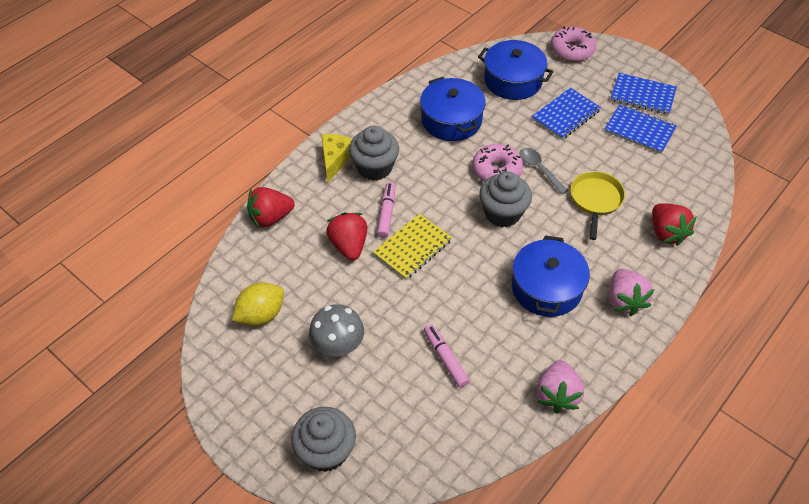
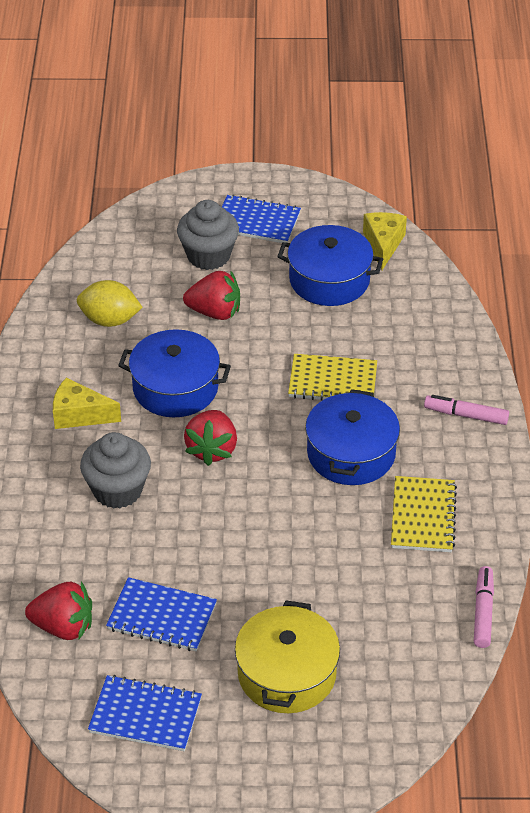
grey cupcake: [291,407,356,472] [349,126,399,181] [479,171,532,227] = 3 -> [80,432,151,509] [177,200,239,270] = 2
grey mushroom: [309,304,364,357] = 1 -> none = 0
grey spoon: [519,148,568,194] = 1 -> none = 0
pink donut: [472,144,523,182] [551,27,596,62] = 2 -> none = 0
pink strawberry: [536,360,584,413] [609,269,655,316] = 2 -> none = 0
yellow cheese: [321,134,352,183] = 1 -> [53,378,121,429] [363,212,407,270] = 2
yellow notebook: [373,213,452,280] = 1 -> [288,354,377,401] [391,476,457,552] = 2
yellow pan: [571,171,625,240] = 1 -> none = 0
yellow pot: none = 0 -> [235,600,340,713] = 1

